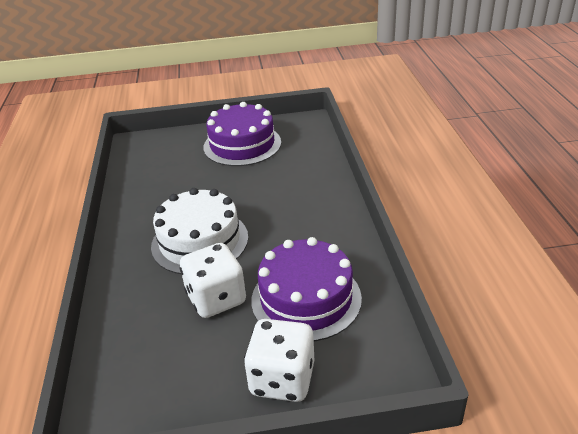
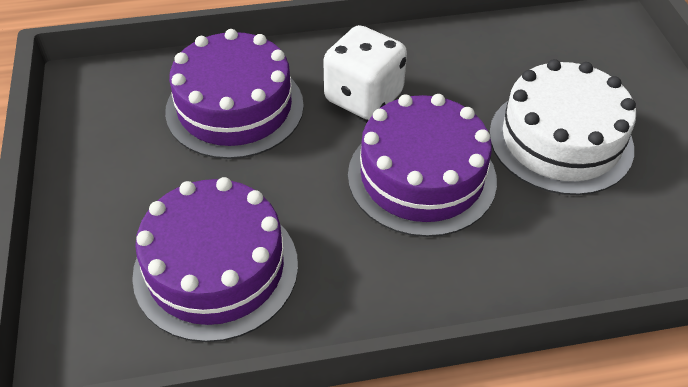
purple cake: [203,102,281,166] [251,237,362,341] = 2 -> [132,177,298,342] [165,29,304,159] [348,94,497,237] = 3
white dice: [180,243,246,318] [244,319,314,402] = 2 -> [323,25,407,120] = 1

